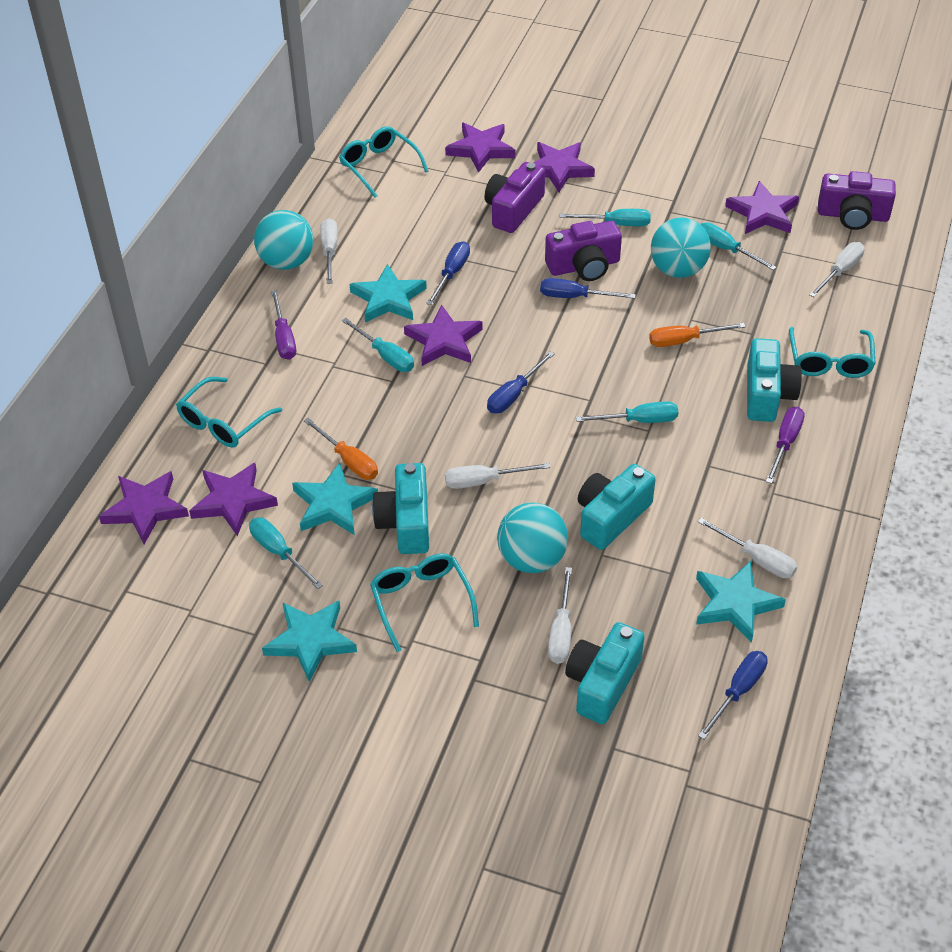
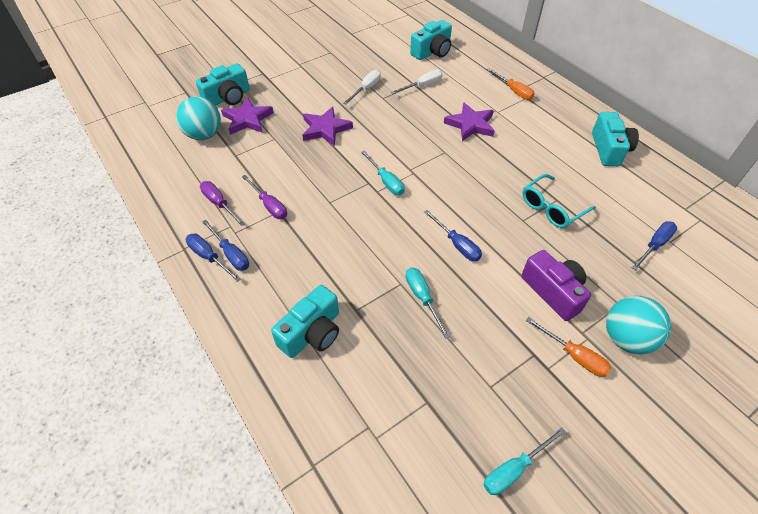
purple camera: [485,162,545,233] [545,221,622,281] [818,171,896,230] = 3 -> [521,250,591,321] = 1
purple star: [99,471,189,544] [189,463,278,536] [404,304,483,366] [445,123,515,173] [533,142,595,192] [725,181,799,234] = 6 -> [221,97,274,135] [302,107,353,146] [444,102,495,141] = 3
turquoise ball: [254,210,314,270] [497,503,568,573] [651,217,711,278] = 3 -> [176,96,221,140] [606,296,671,354] = 2
turquoise glasses: [176,377,282,448] [339,127,428,198] [370,554,479,652] [789,327,876,378] = 4 -> [522,174,596,228] = 1
turquoise screwdriver: [249,518,323,589] [342,318,414,372] [560,209,651,226] [576,401,678,423] [701,223,777,270] = 5 -> [361,151,404,195] [406,268,450,338] [484,427,566,495] = 3
turquoise star: [262,601,357,682] [292,463,378,535] [350,264,427,323] [696,561,786,643] = 4 -> none = 0
white screwdriver: [320,218,338,284] [445,463,550,489] [548,567,572,664] [697,518,797,578] [809,242,865,297] = 5 -> [343,70,381,105] [391,70,443,94] = 2

